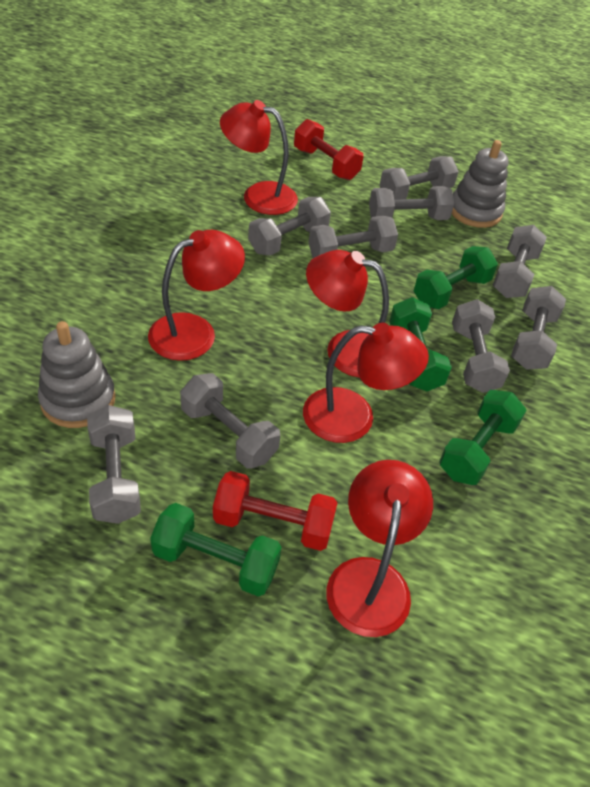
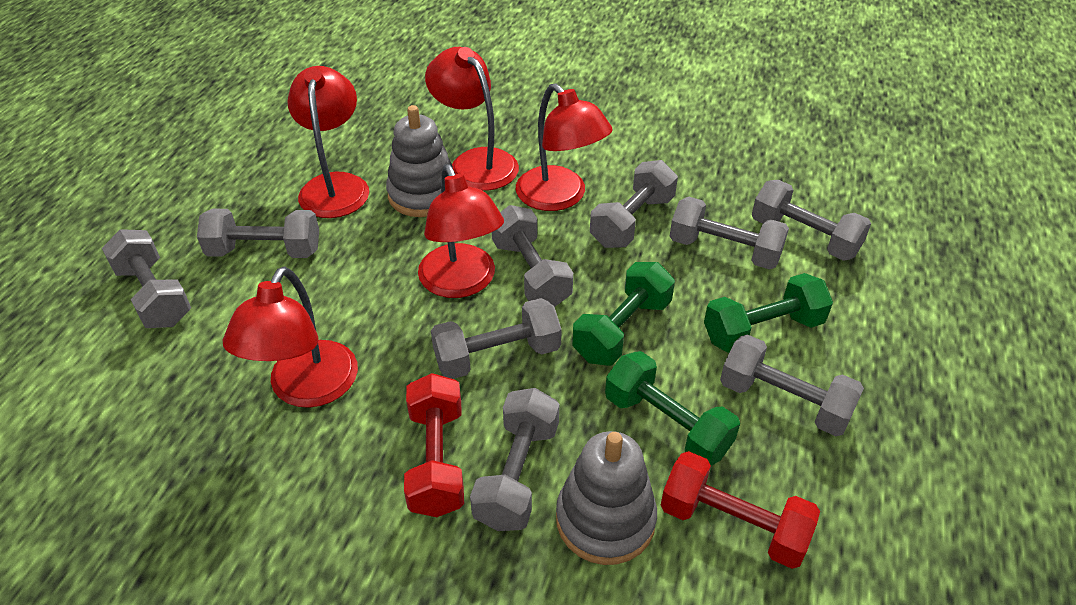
green dumbbell: [150,503,282,596] [389,297,452,391] [414,246,498,309] [439,390,527,485] = 4 -> [572,262,675,365] [605,351,740,466] [704,273,833,353] = 3

